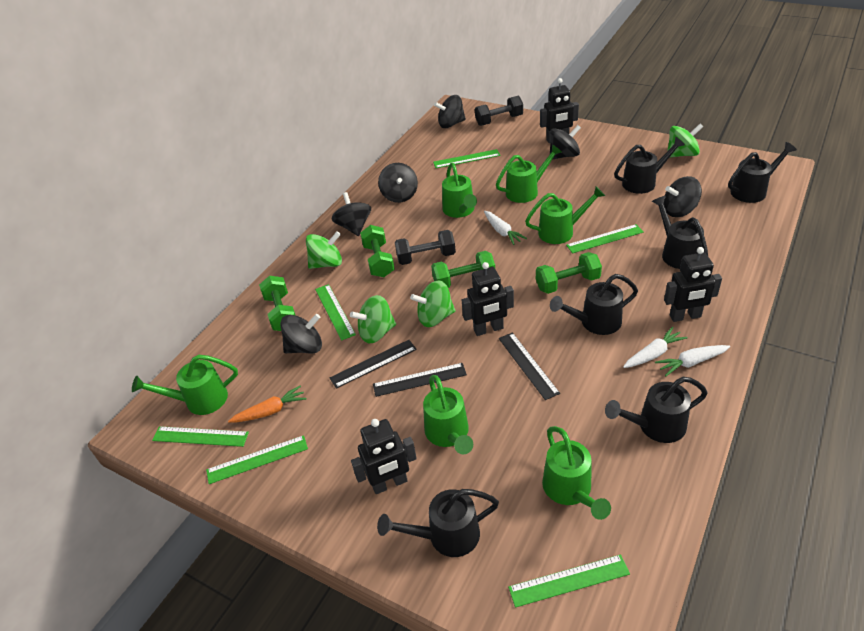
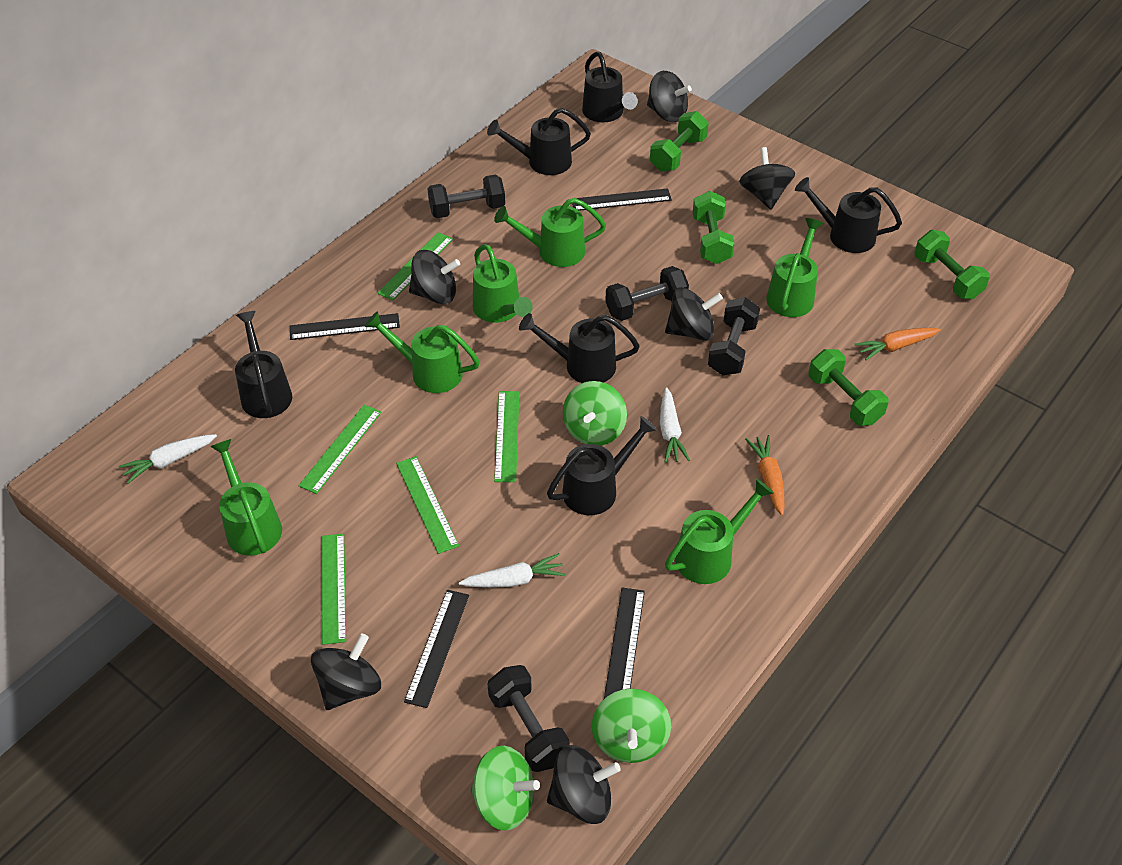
black dumbbell: [395,230,456,265] [475,96,523,126] = 2 -> [427,175,505,218] [488,665,570,772] [605,266,689,321] [708,297,760,375] = 4
black robot: [351,419,417,494] [462,262,514,336] [540,78,579,143] [664,247,722,322] = 4 -> none = 0
black ruler: [330,340,417,389] [373,363,467,397] [499,332,560,400] = 3 -> [290,313,400,340] [404,590,469,708] [572,188,672,211] [604,587,645,699] = 4
green ruler: [152,426,249,447] [206,435,308,484] [315,284,356,341] [433,149,500,168] [508,554,630,608] [566,224,644,253] = 6 -> [299,405,381,494] [321,534,346,645] [378,232,453,301] [396,456,459,554] [494,391,519,482] = 5
green spinning top: [306,231,342,269] [350,295,396,344] [410,280,455,327] [668,124,703,158] = 4 -> [470,746,540,831] [563,381,627,446] [592,689,671,763] = 3
orange carrot: [228,385,306,423] = 1 -> [745,435,785,516] [855,328,941,360] = 2

